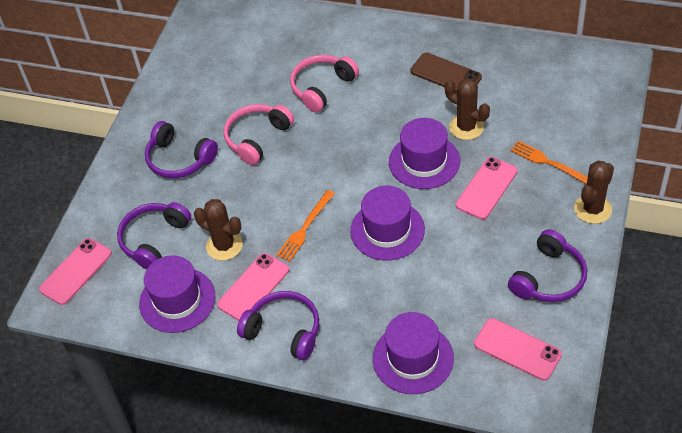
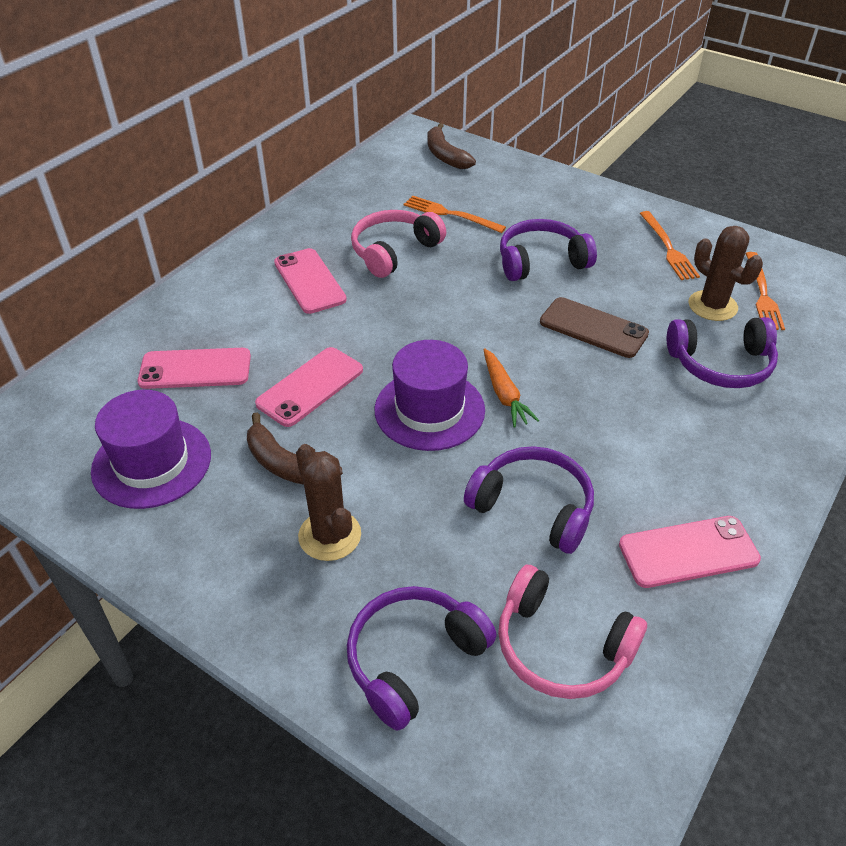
brown banana: none = 0 -> [247,412,343,485] [427,123,476,169] = 2
brown cactus: [194,199,243,261] [445,78,490,140] [574,161,614,224] = 3 -> [296,444,361,561] [688,226,763,321] = 2
orange carrot: none = 0 -> [483,348,539,427] = 1
orange fork: [276,190,335,262] [510,141,588,185] = 2 -> [404,196,506,233] [640,211,700,280] [745,252,785,330] = 3
purple hat: [139,255,215,333] [350,186,425,261] [373,312,454,394] [389,118,460,189] = 4 -> [91,390,211,509] [375,340,485,451] = 2

